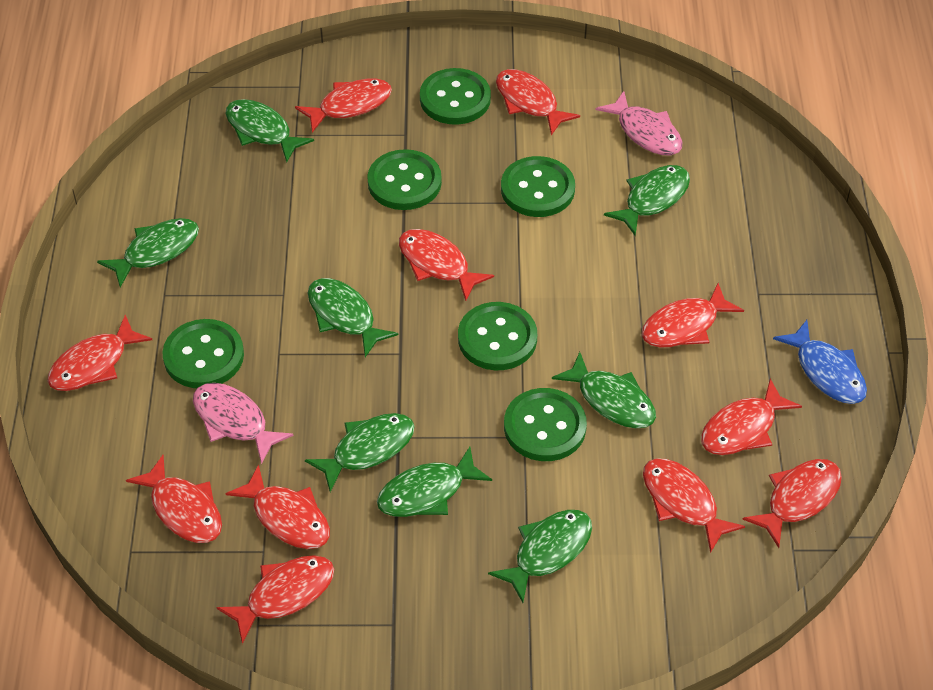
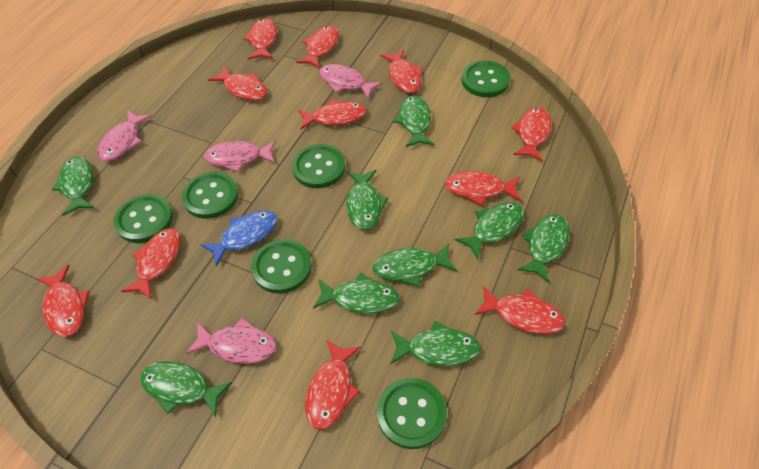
green fish: [97,218,199,287] [226,99,314,163] [305,413,415,492] [308,278,399,357] [377,447,492,517] [488,510,592,603] [552,352,656,428] [604,165,690,236] = 8 -> [52,156,94,216] [140,361,232,417] [313,272,400,314] [347,170,388,230] [373,244,457,287] [390,321,481,366] [393,95,434,147] [455,202,524,260] [517,214,570,283] = 9
pink fish: [193,383,293,464] [595,91,683,155] = 2 -> [97,110,152,161] [186,318,276,364] [204,141,276,172] [319,64,382,99] = 4

